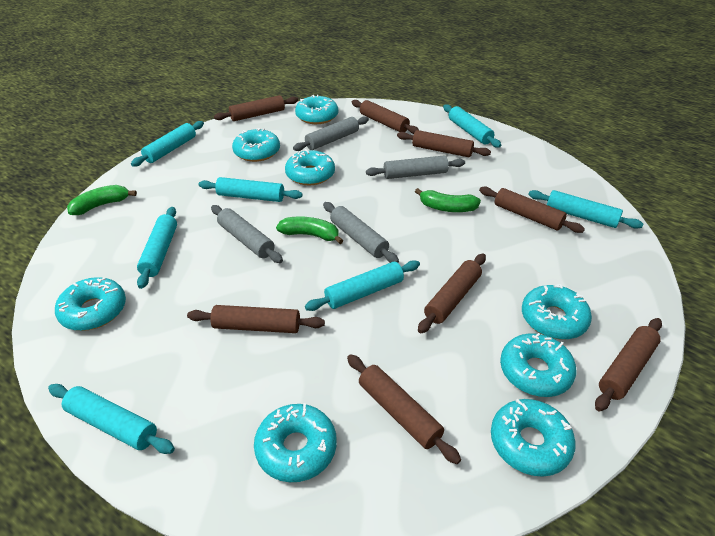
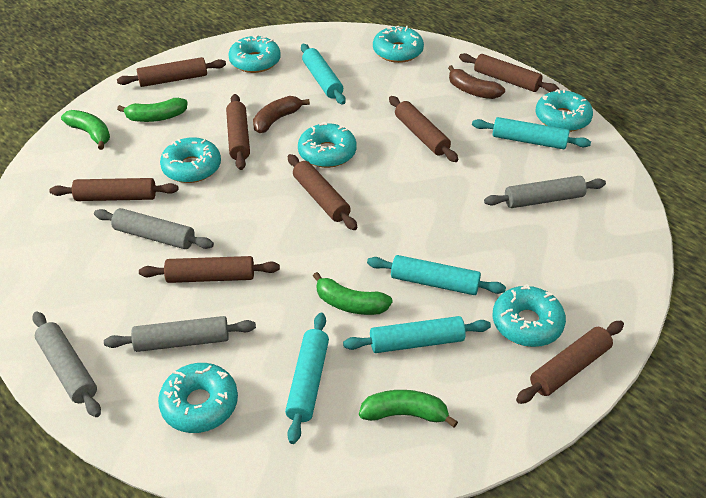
brown banana: none = 0 -> [253,96,310,133] [448,65,505,99] = 2
green banana: [67,185,137,215] [276,216,343,244] [415,188,481,212] = 3 -> [61,110,110,150] [117,98,188,122] [313,272,393,315] [359,390,458,428] = 4
turquoise donut: [55,277,126,331] [232,128,280,162] [254,403,337,482] [285,149,335,185] [295,95,338,124] [491,399,576,477] [500,333,576,397] [522,284,592,340] = 8 -> [158,363,238,433] [160,137,221,183] [228,35,281,73] [298,122,357,168] [373,26,424,63] [493,284,566,347] [535,89,593,132] = 7
turquoise rolling pin: [48,384,175,454] [131,121,204,166] [137,207,177,289] [198,177,302,202] [305,260,420,311] [443,104,501,148] [528,190,643,229] = 7 -> [285,313,329,444] [301,44,346,105] [343,316,491,353] [367,255,506,295] [472,117,591,149] = 5

